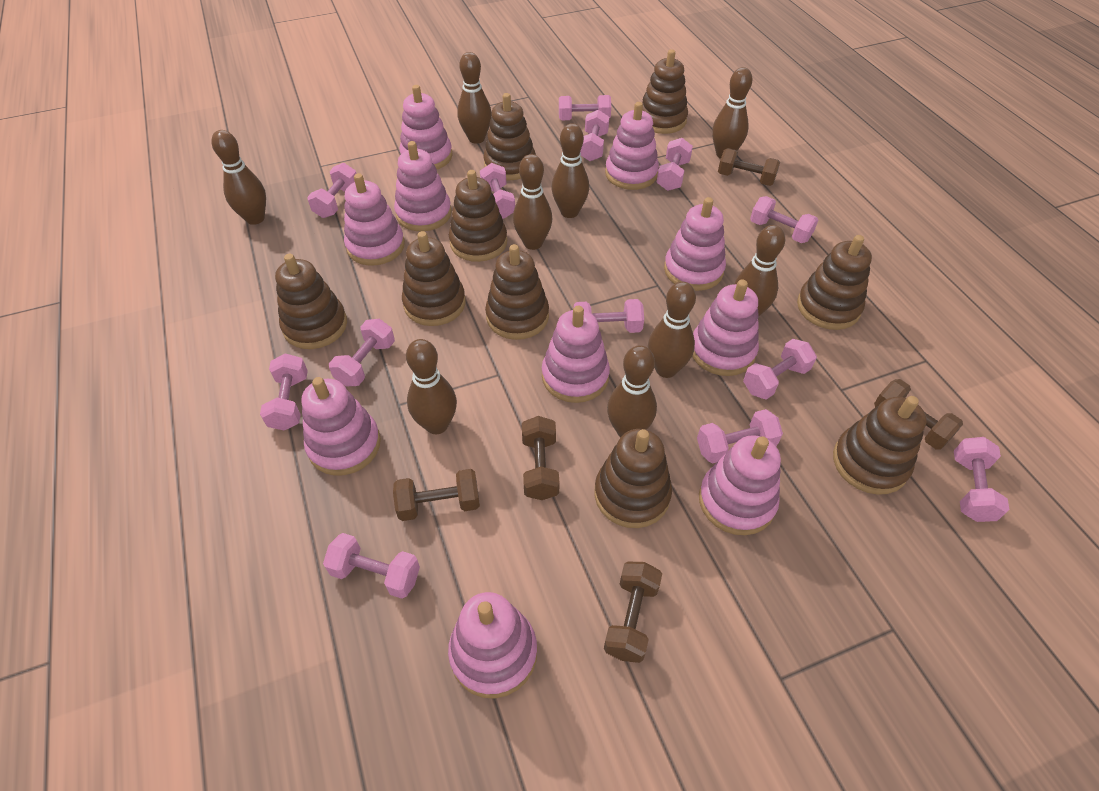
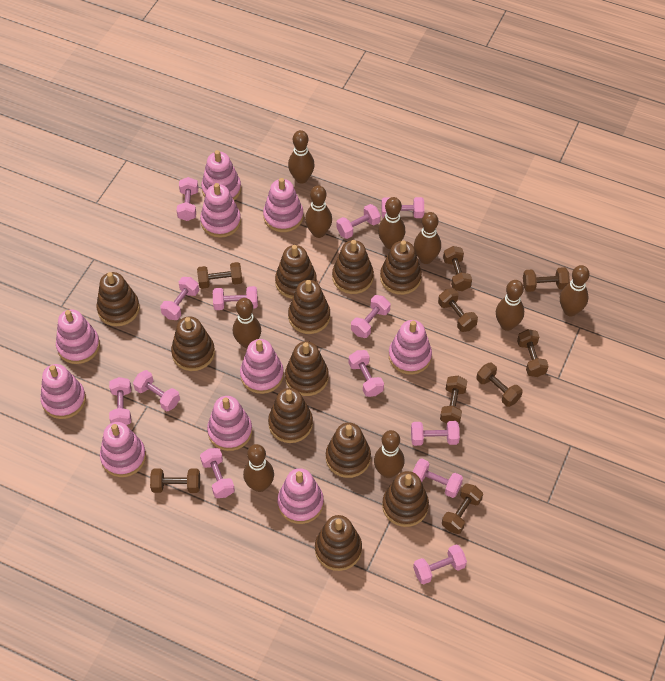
brown dumbbell: [393,469,480,521] [522,416,559,500] [604,562,662,663] [718,148,780,186] [874,379,963,449] = 5 -> [150,468,200,493] [197,262,242,289] [438,288,478,332] [440,376,467,424] [442,483,483,534] [443,246,472,291] [476,363,523,407] [517,329,548,377] [523,267,570,292] = 9
brown stacking toy: [275,254,347,349] [402,231,466,326] [449,170,507,262] [483,93,536,180] [485,244,549,340] [594,429,672,528] [642,49,688,134] [797,235,872,330] [833,396,927,495] = 9 -> [96,272,140,326] [171,317,215,371] [268,388,313,443] [275,245,317,299] [285,341,329,396] [288,280,330,334] [315,515,362,571] [326,422,371,478] [332,240,374,294] [380,240,422,295] [382,471,429,527] = 11

